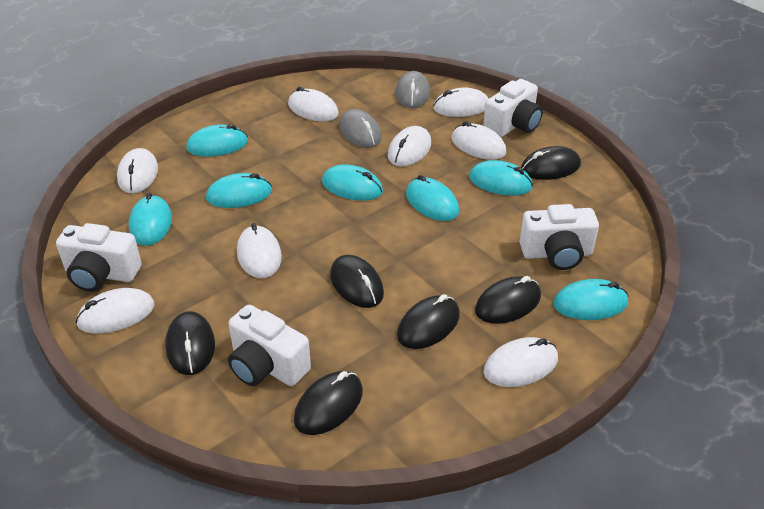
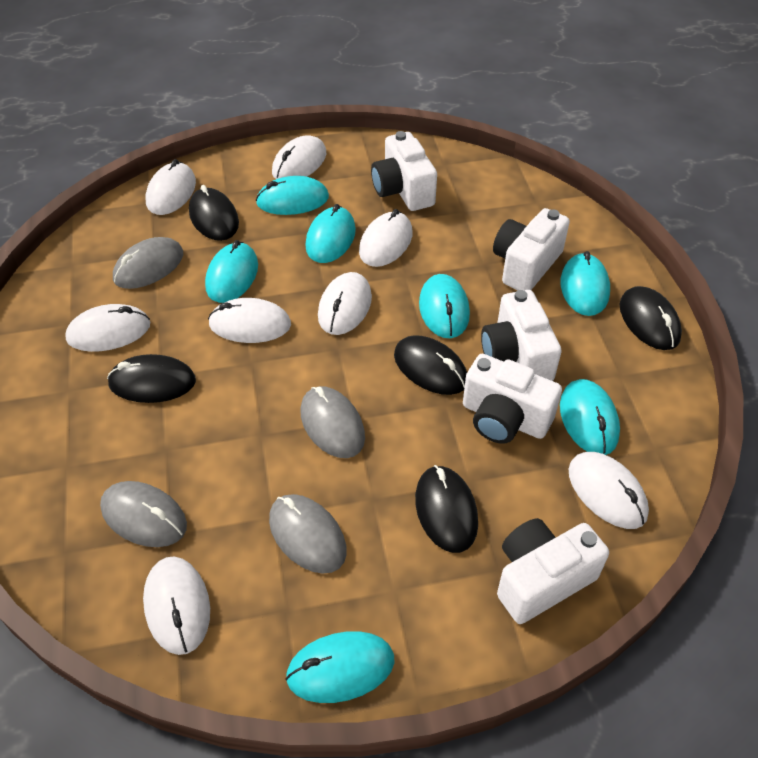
black mouse: [165,311,215,375] [294,371,363,435] [330,255,384,308] [397,294,460,349] [475,276,541,324] [521,146,581,180] = 6 -> [107,354,196,403] [189,185,239,241] [394,335,467,395] [415,465,478,553] [620,286,682,350] = 5
grey mouse: [339,109,382,148] [396,71,430,108] = 2 -> [100,481,187,547] [113,237,183,289] [269,494,347,574] [301,386,365,458] = 4
white camera: [56,223,142,291] [228,305,311,386] [483,79,543,137] [519,204,599,270] = 4 -> [371,131,437,211] [463,354,562,444] [481,290,562,381] [493,208,570,290] [497,518,609,624] = 5

